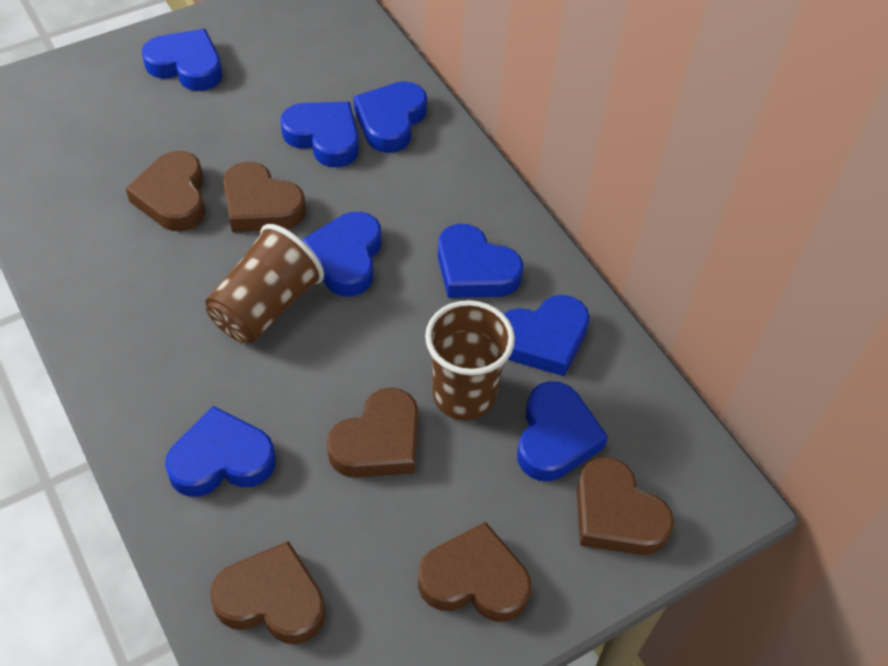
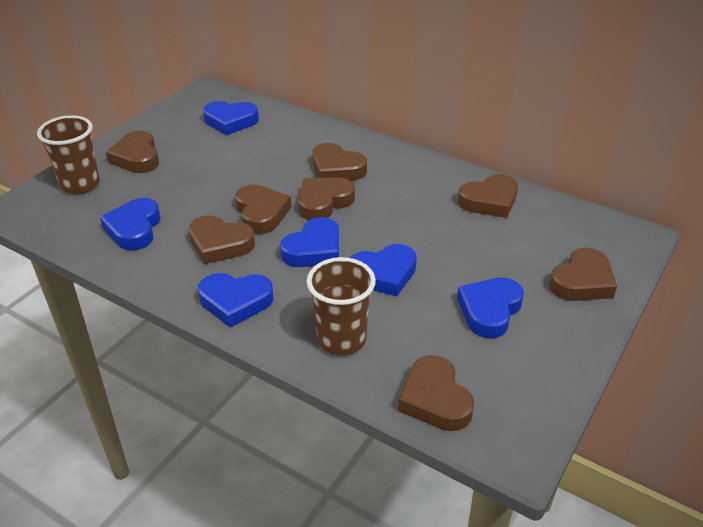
blue heart: [142,29,222,91] [165,406,276,497] [280,102,359,168] [302,212,381,297] [353,81,427,153] [438,224,523,298] [504,295,590,377] [517,381,608,481] = 8 -> [100,198,160,250] [198,273,274,327] [203,101,259,135] [280,217,339,267] [350,244,417,296] [457,277,524,338] = 6
brown heart: [126,151,205,231] [210,541,325,644] [223,162,306,232] [327,387,418,478] [418,522,531,622] [577,457,674,555] = 6 -> [106,131,159,173] [189,215,255,264] [235,185,291,234] [298,177,355,220] [312,143,367,181] [398,355,474,431] [458,174,518,218] [549,247,617,301] = 8

